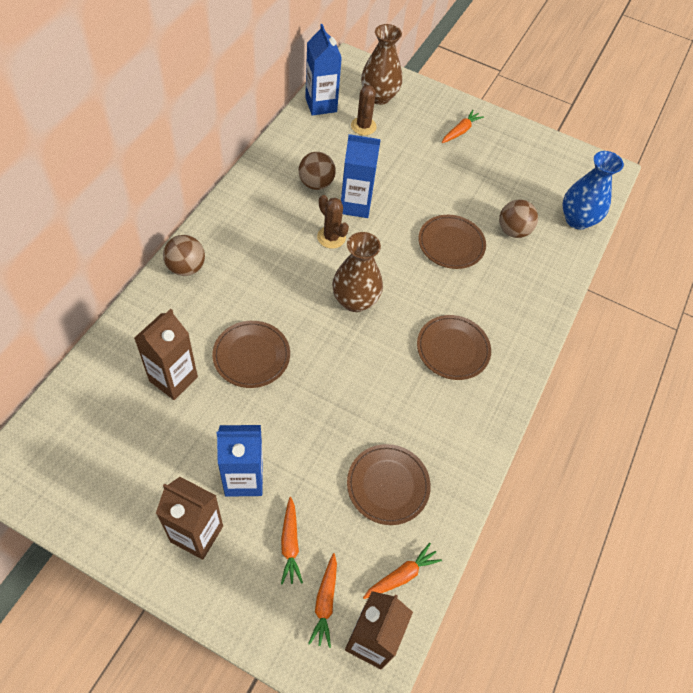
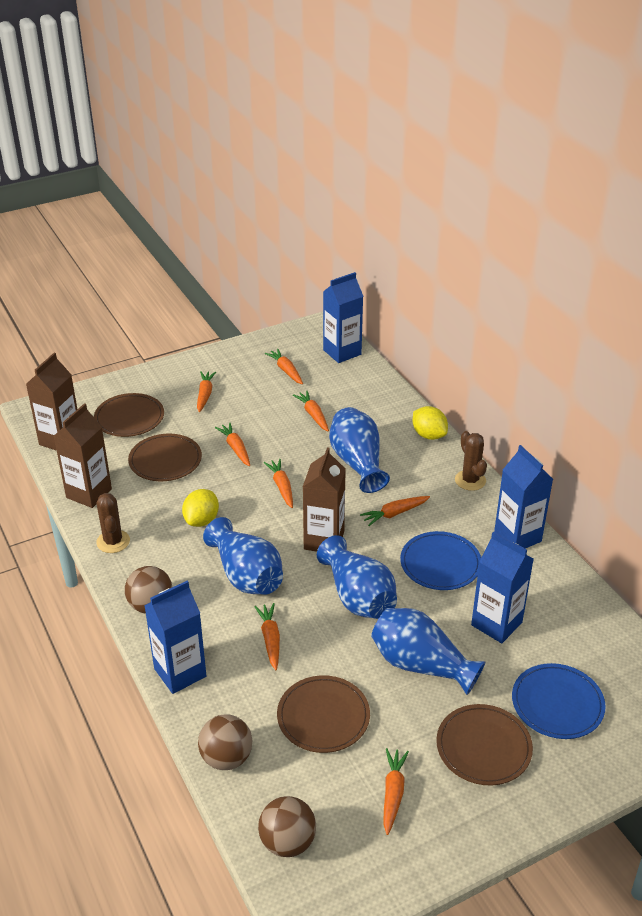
blue carton: [216,425,263,497] [305,24,342,116] [341,134,381,218] = 3 -> [144,581,206,694] [323,272,363,363] [471,531,533,643] [494,445,553,548] = 4
blue plate: none = 0 -> [400,531,481,590] [512,663,606,739] = 2
blue vase: [562,151,624,230] = 1 -> [203,517,283,595] [317,535,397,619] [329,407,390,493] [371,608,485,695] = 4
brown vase: [332,232,383,312] [361,24,402,105] = 2 -> none = 0
orange carrot: [281,497,303,585] [308,553,337,648] [363,543,442,599] [442,110,484,143] = 4 -> [197,371,216,412] [215,423,250,466] [254,603,280,670] [264,459,293,508] [265,349,303,384] [293,391,329,432] [360,496,430,526] [383,748,409,835] = 8
yellow lemon: none = 0 -> [182,489,219,527] [413,406,448,440] = 2

